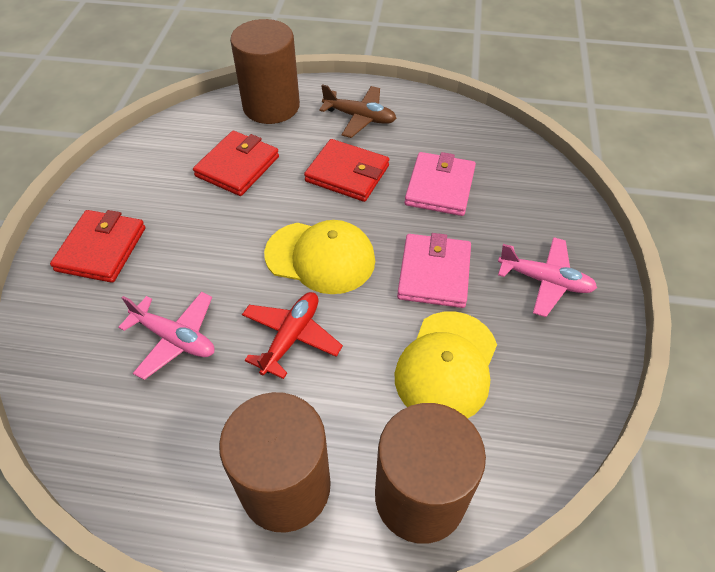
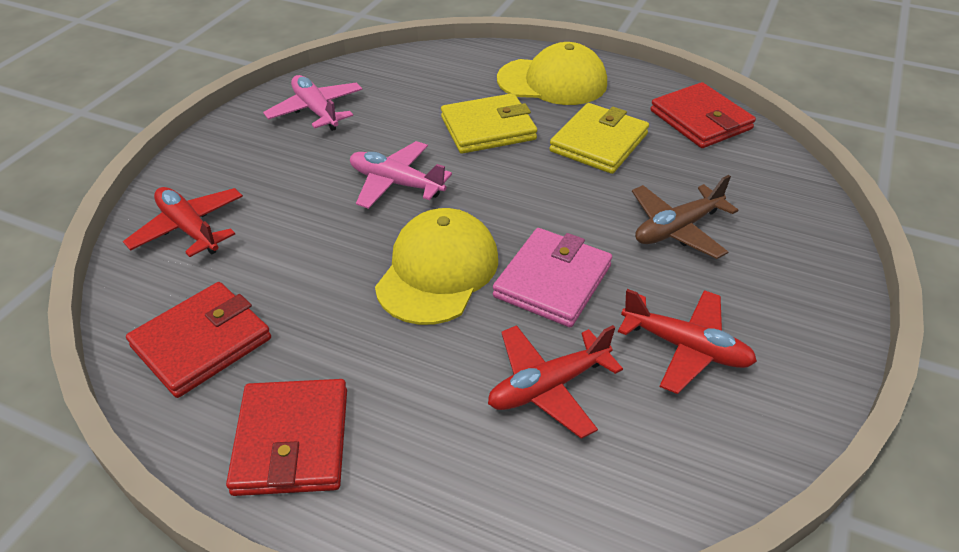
brown cylinder: [219,392,331,533] [230,19,300,124] [375,403,486,544] = 3 -> none = 0
pink wallet: [397,233,471,308] [405,152,476,216] = 2 -> [493,228,612,327] = 1
red plane: [242,292,343,379] = 1 -> [123,187,243,257] [488,325,623,439] [618,289,757,394] = 3
yellow wallet: none = 0 -> [441,93,537,154] [549,103,649,174] = 2

